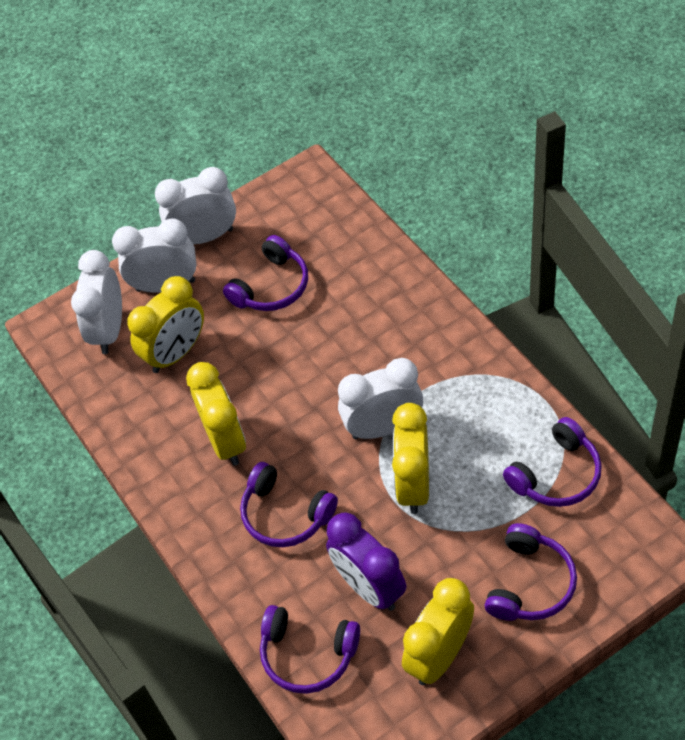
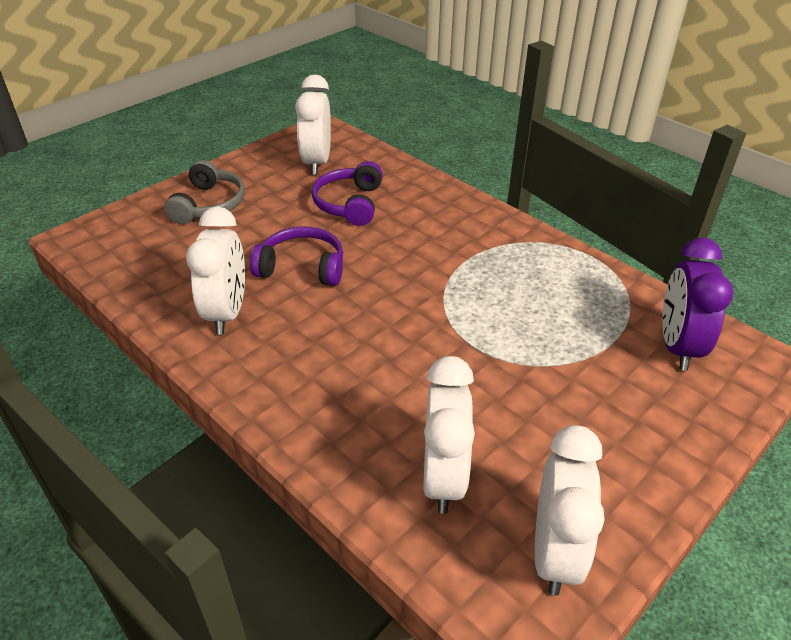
grey headphones: none = 0 -> [164,160,245,224] = 1
purple headphones: [223,235,308,311] [240,462,338,547] [260,605,360,694] [484,523,577,621] [503,417,602,507] = 5 -> [250,226,343,286] [312,161,383,226] = 2
yellow clock: [127,276,204,373] [186,362,246,466] [392,403,429,514] [402,578,474,685] = 4 -> none = 0

